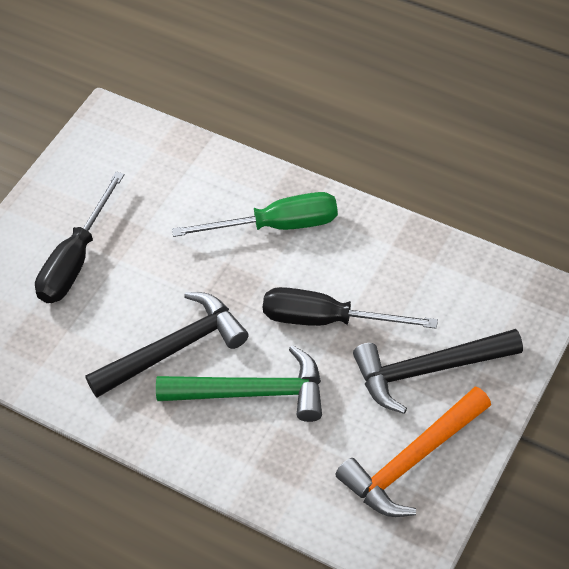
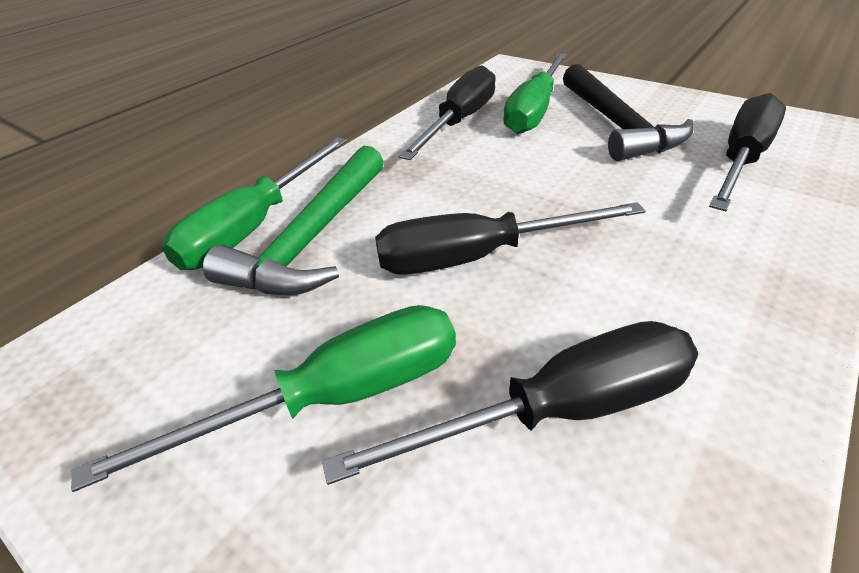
black hammer: [85,292,249,398] [353,329,523,414] = 2 -> [563,64,694,161] = 1
black screwdriver: [35,171,124,303] [263,287,438,329] = 2 -> [322,321,698,485] [375,202,646,275] [399,65,496,160] [709,93,786,211] = 4
green screwdriver: [172,192,338,237] = 1 -> [71,305,456,492] [162,137,347,270] [503,53,568,134] = 3
orange hammer: [335,386,491,517] = 1 -> none = 0

